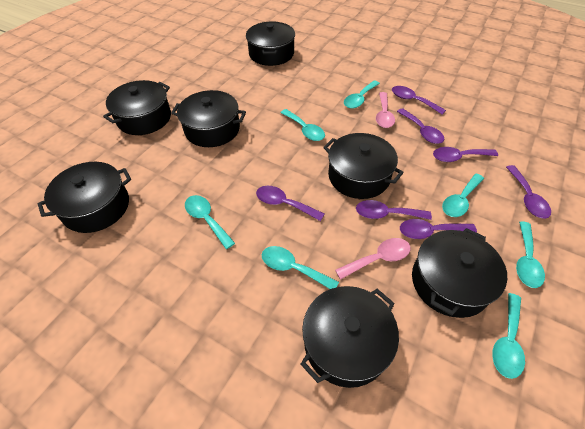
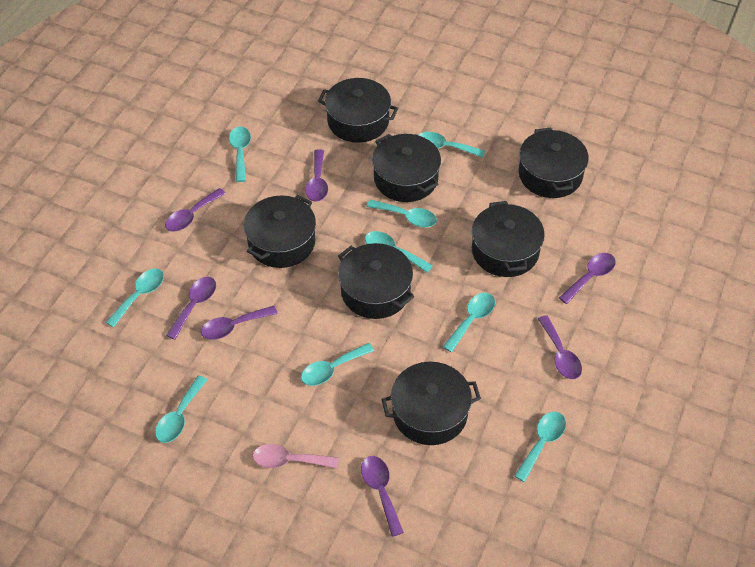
pink spoon: [335,238,411,280] [376,92,395,128] = 2 -> [253,444,339,468] = 1
turquoise spoon: [185,195,235,249] [261,246,339,289] [280,109,325,141] [344,81,380,109] [442,174,484,217] [492,293,525,379] [516,221,545,288] = 7 -> [106,269,164,327] [155,375,207,443] [229,127,251,182] [301,343,374,386] [365,231,433,273] [367,200,437,227] [418,132,485,158] [443,293,495,352] [514,412,566,482] = 9

